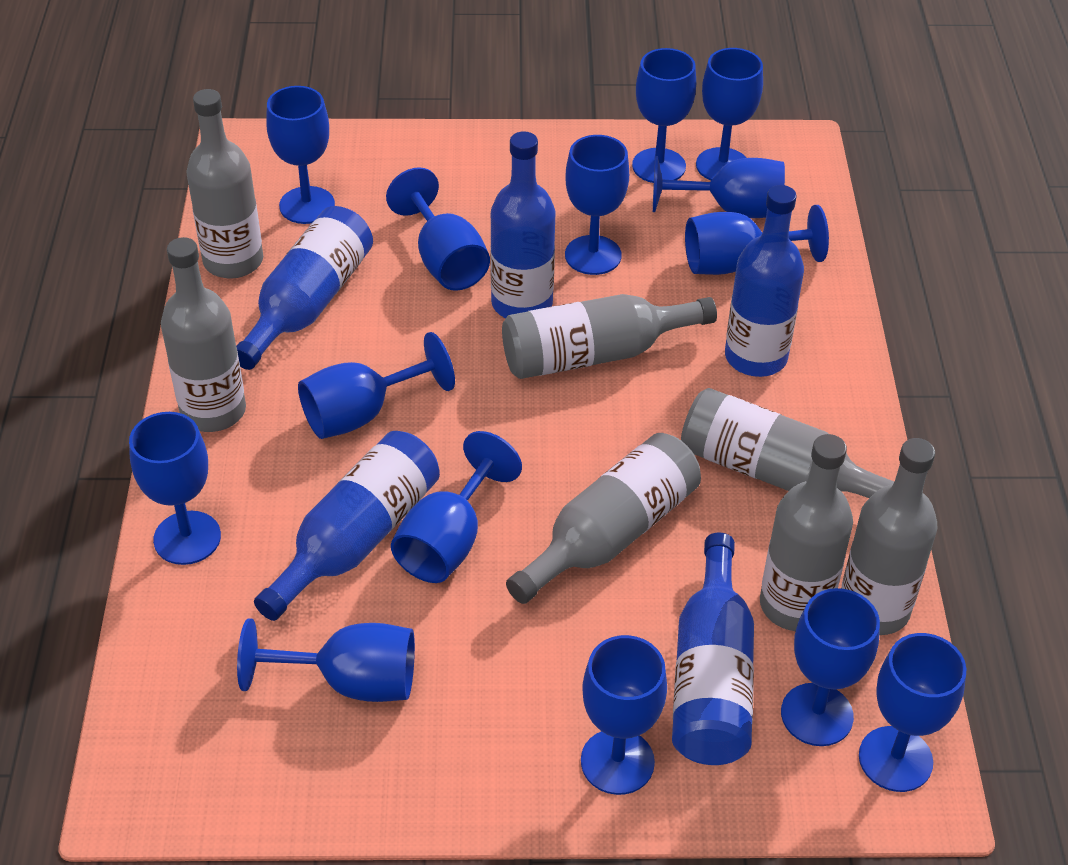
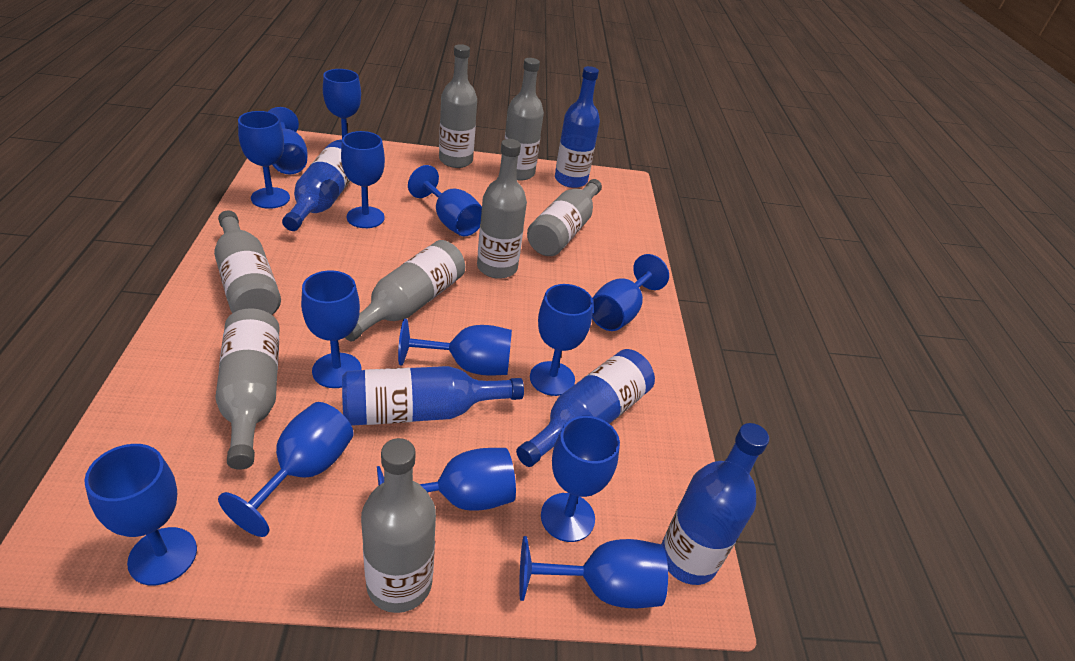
grey bottle: [161,237,246,432] [186,89,263,279] [502,294,717,379] [506,433,701,604] [681,388,894,498] [760,434,853,631] [841,438,938,635] = 7 -> [214,211,281,315] [215,308,280,470] [345,240,465,341] [361,438,436,613] [439,44,477,168] [477,139,527,279] [504,58,544,180] [527,179,602,256] = 8

